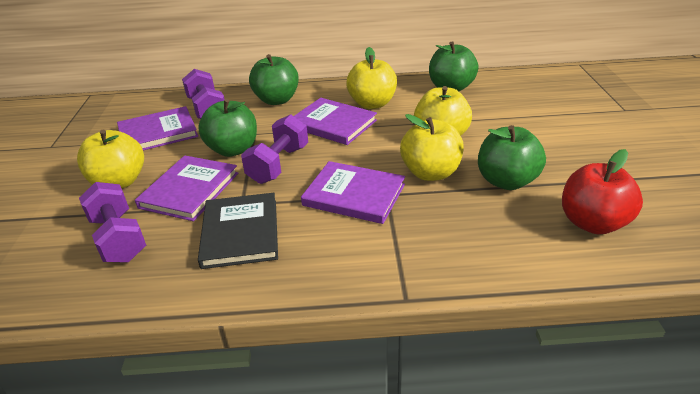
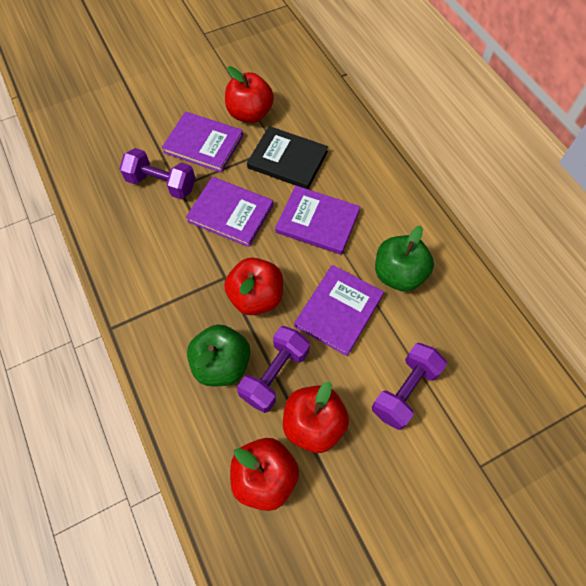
green apple: [198,99,257,157] [249,54,299,105] [429,41,479,91] [478,125,546,190] = 4 -> [187,324,250,386] [375,225,434,292] = 2
red apple: [562,149,643,234] = 1 -> [224,257,283,315] [225,66,274,123] [230,438,299,511] [283,382,349,453] = 4
yellow apple: [77,130,144,188] [346,47,397,109] [400,114,464,181] [414,86,472,136] = 4 -> none = 0

